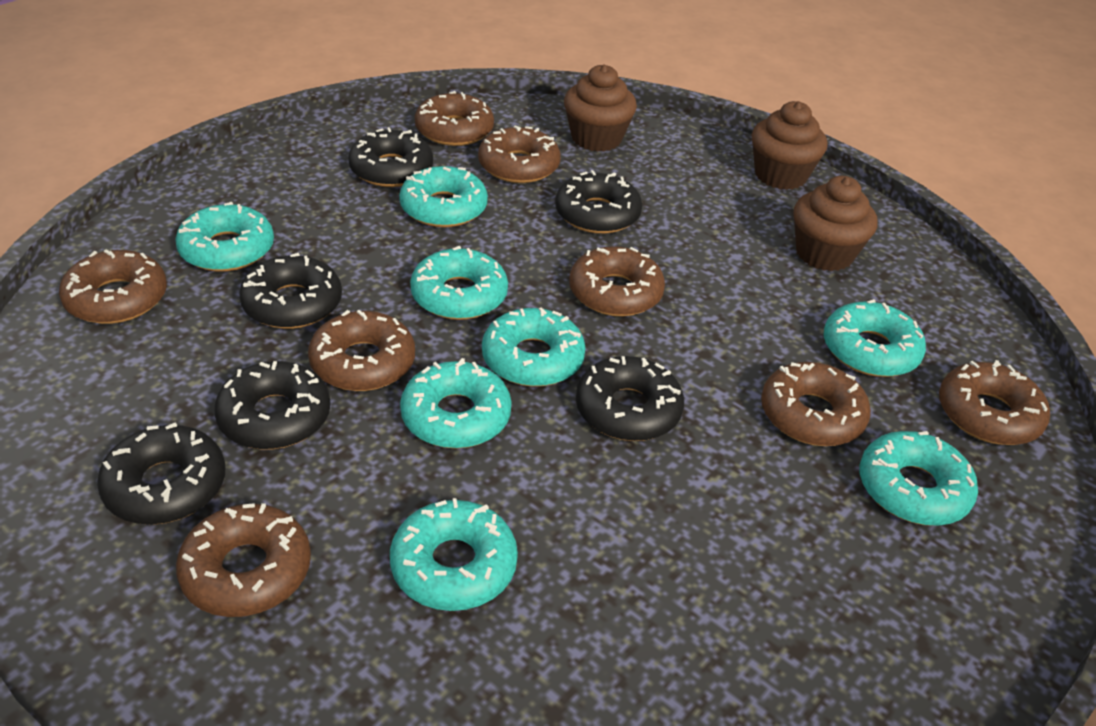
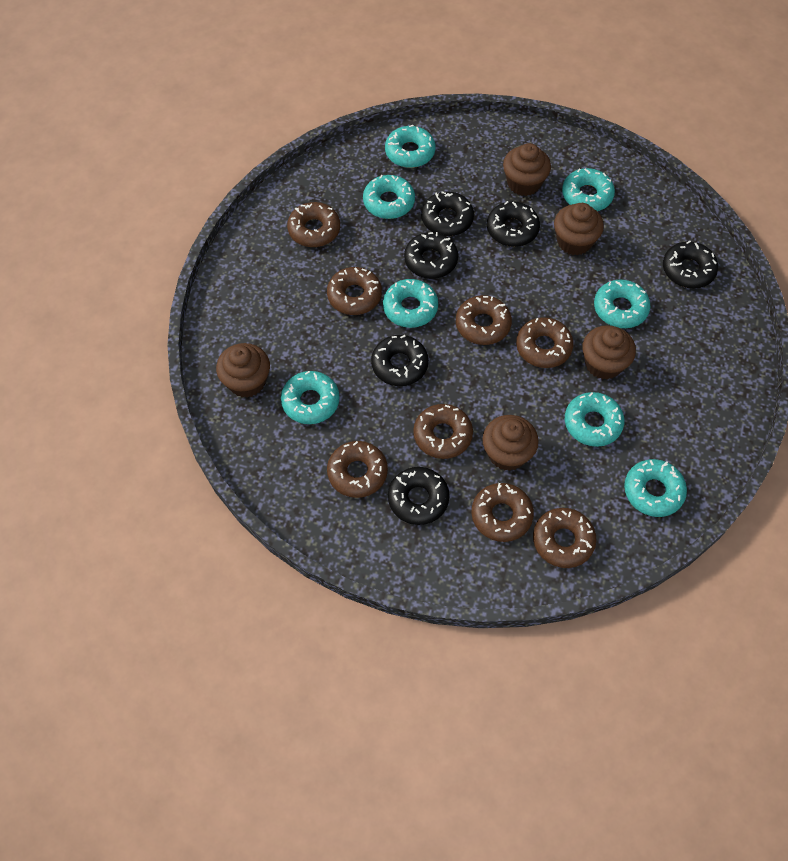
brown cupcake: [564,65,637,152] [752,101,827,190] [794,176,877,271] = 3 -> [216,343,270,398] [482,415,539,471] [503,143,551,196] [554,203,604,255] [582,325,636,380] = 5

